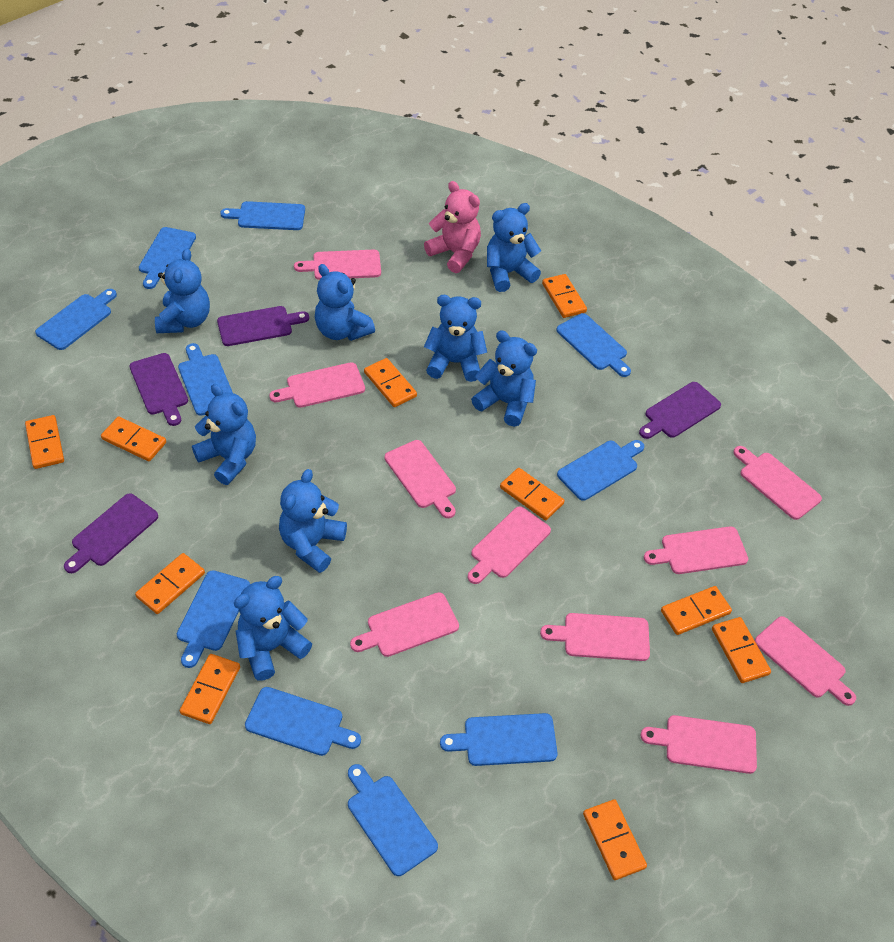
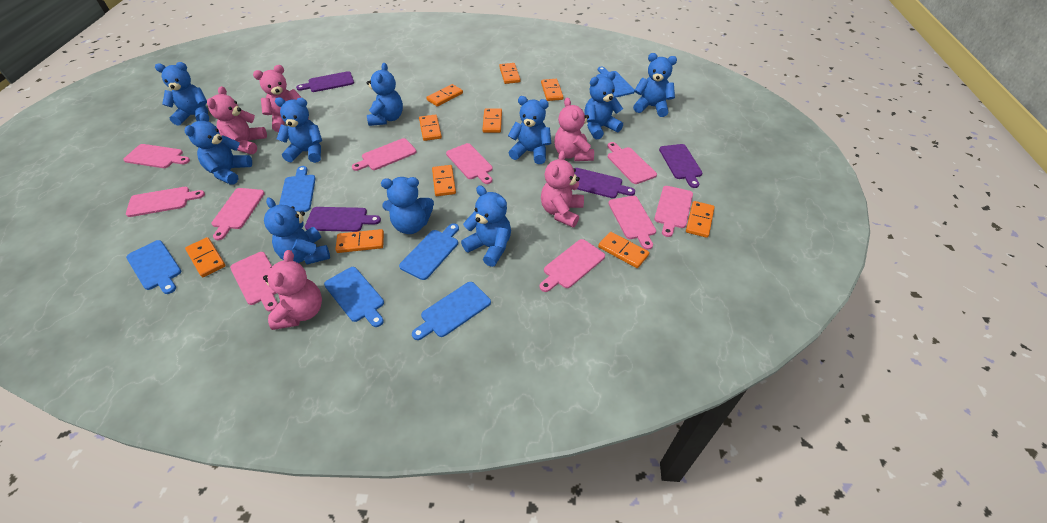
blue cutting board: [35,289,117,350] [139,227,196,289] [177,570,250,668] [178,343,233,416] [220,201,305,230] [245,687,361,756] [348,764,438,876] [440,713,557,766] [556,313,631,377] [557,440,645,501] = 10 -> [126,240,181,294] [279,166,316,212] [324,267,384,327] [399,223,459,280] [412,282,491,340] [596,67,635,97] = 6
blue teddy bear: [155,248,210,333] [192,384,256,485] [234,576,312,681] [279,469,347,573] [315,264,375,341] [424,295,487,382] [471,330,537,427] [487,203,541,292] = 8 -> [155,62,208,126] [185,112,252,185] [264,197,330,264] [275,97,322,163] [366,63,403,126] [381,177,434,234] [461,185,511,267] [508,96,551,164] [584,72,623,139] [633,53,677,117] = 10
pink teddy bear: [424,181,481,273] = 1 -> [207,86,267,154] [253,65,309,132] [263,250,322,330] [541,150,584,227] [554,97,594,161] = 5

